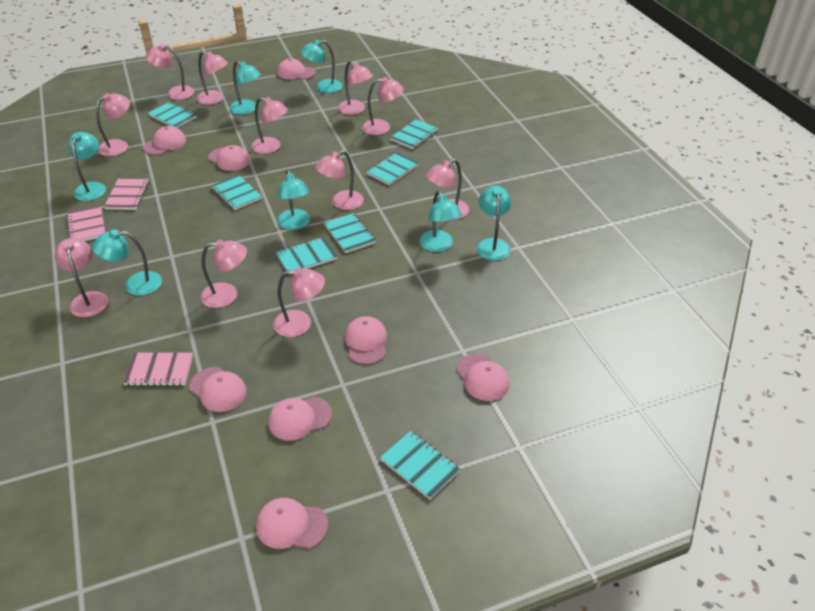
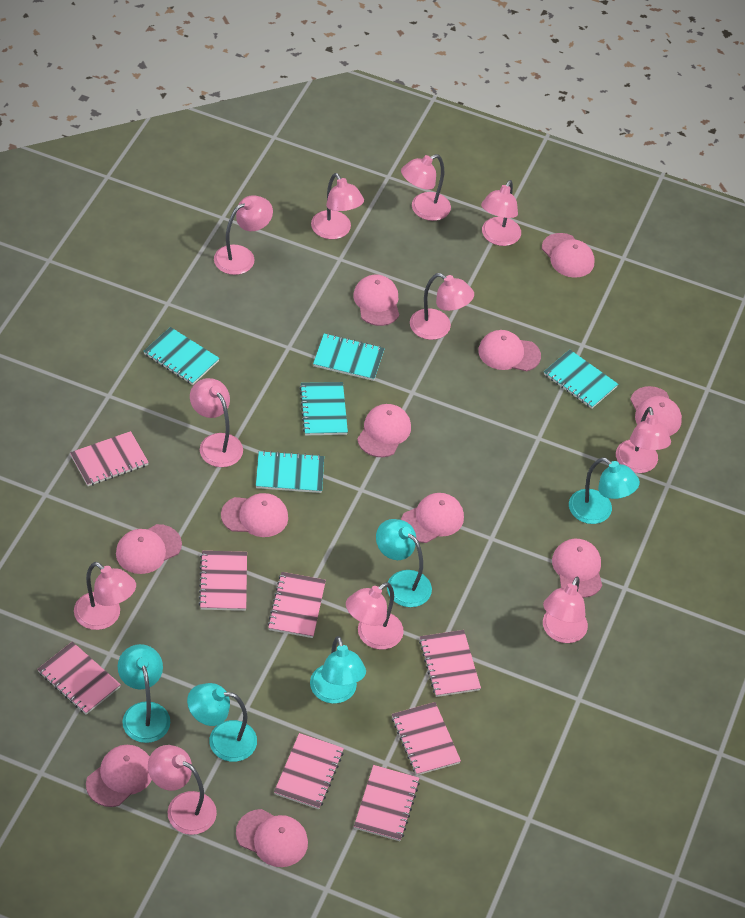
pink cap: [143,126,186,155] [189,367,247,412] [208,145,250,171] [256,498,328,549] [268,397,332,441] [277,58,316,80] [345,316,387,364] [456,354,509,401] = 8 -> [86,745,152,807] [116,524,182,574] [221,493,288,537] [236,809,308,867] [353,275,399,326] [357,404,411,457] [401,493,464,543] [478,330,541,371] [542,233,595,278] [552,539,602,598] [630,386,682,436] = 11
pink notebook: [66,205,105,241] [104,179,149,210] [123,352,193,386] = 3 -> [37,642,121,715] [70,431,149,486] [198,551,247,611] [268,572,326,638] [274,733,344,809] [354,765,420,841] [392,702,461,775] [419,630,481,697] = 8
turquoise lamp: [68,132,106,201] [92,229,162,296] [229,60,261,115] [277,169,310,230] [300,40,343,93] [419,191,462,252] [476,186,511,261] = 7 -> [118,644,170,743] [187,683,257,762] [310,636,366,704] [376,519,432,607] [569,457,640,524] = 5
turquoise notebook: [148,102,197,128] [211,175,262,210] [276,237,338,275] [324,213,376,253] [366,152,419,185] [380,431,460,499] [390,119,439,149] = 7 -> [144,327,220,385] [256,451,324,493] [299,382,348,435] [313,334,385,381] [544,350,618,409] = 5

